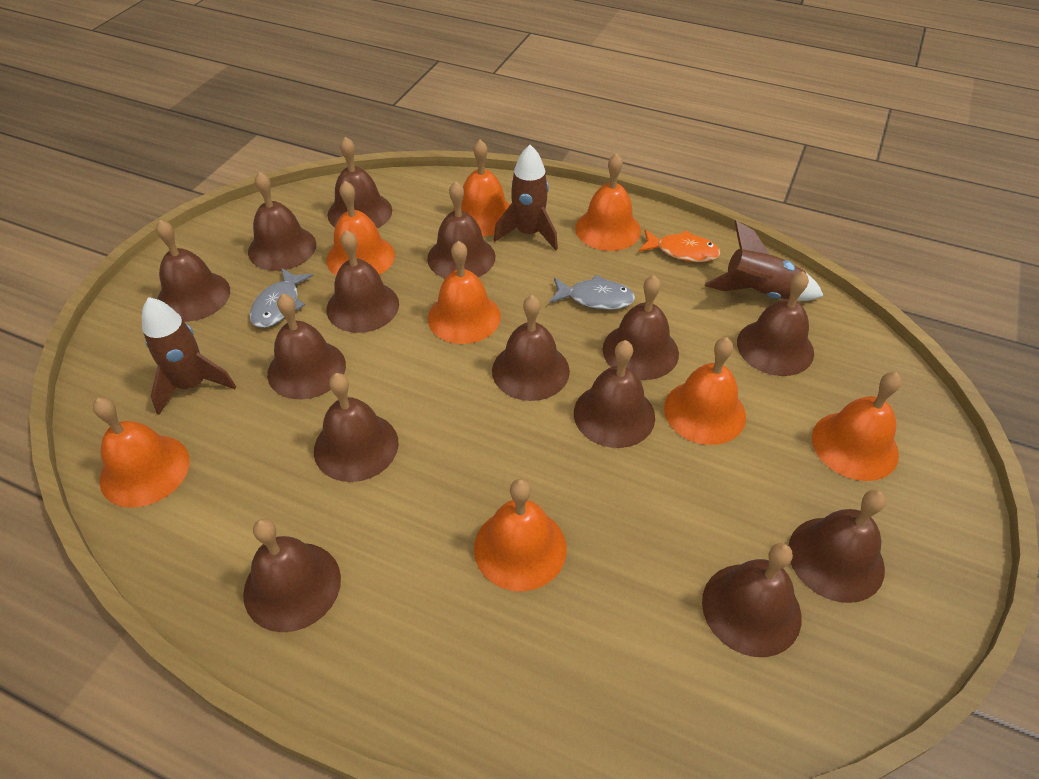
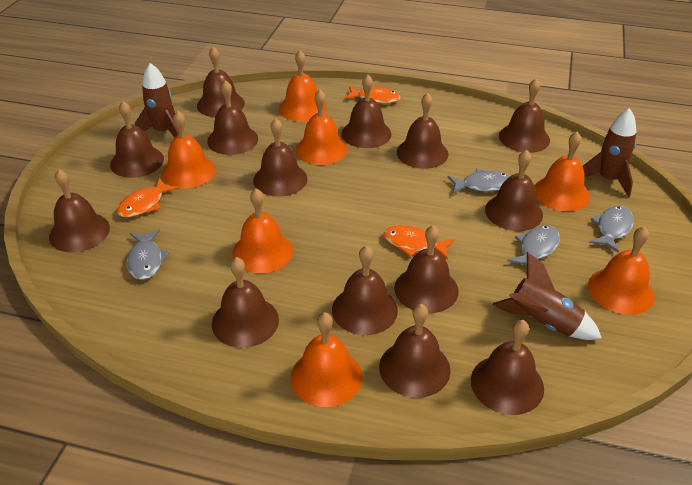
grey fish: [250,268,313,328] [549,275,635,310] = 2 -> [127,229,170,280] [447,169,510,194] [507,225,560,267] [589,206,634,253] = 4
orange bell: [93,398,190,507] [326,181,395,275] [428,241,501,344] [452,139,510,236] [474,479,566,591] [575,153,641,251] [664,337,746,445] [812,372,901,481] = 8 -> [162,111,216,188] [232,188,293,273] [279,50,327,122] [290,312,362,407] [296,90,347,165] [535,132,590,211] [588,226,655,315] = 7
orange fish: [638,230,721,262] = 1 -> [117,178,179,218] [344,86,401,104] [384,225,455,259] = 3

